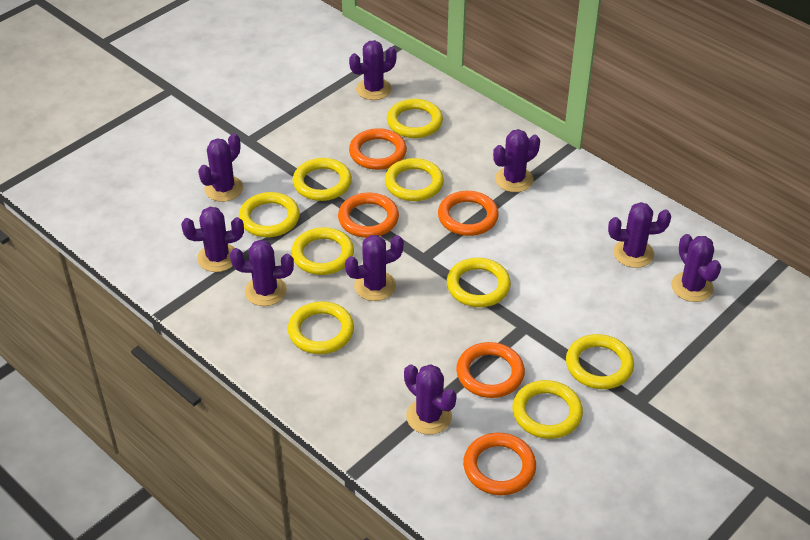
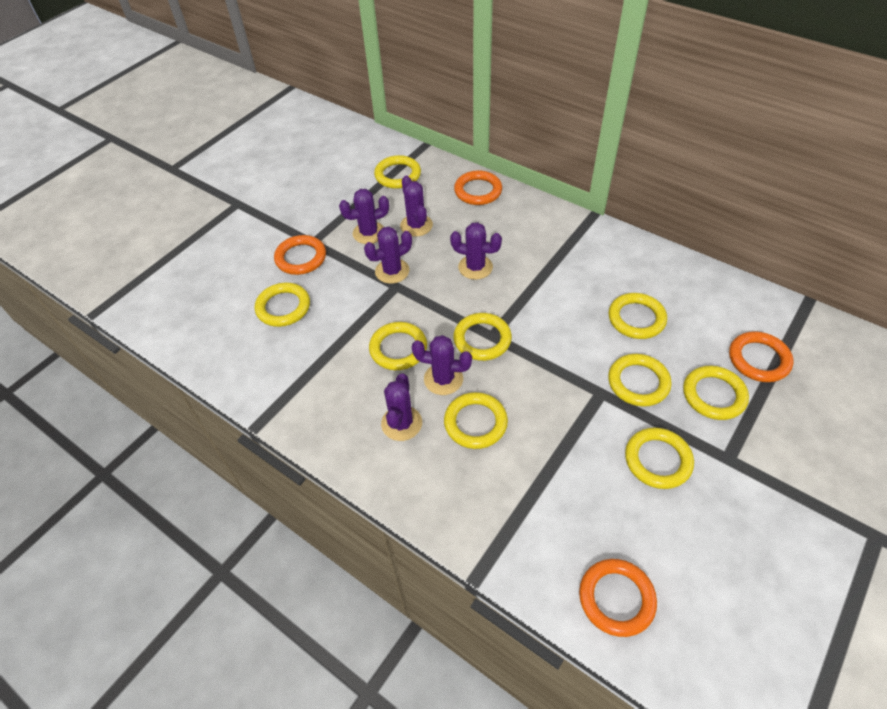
orange ring: [338,192,399,238] [349,128,407,170] [438,191,499,236] [456,342,525,398] [463,433,536,495] = 5 -> [274,235,326,275] [454,170,502,205] [579,559,657,637] [729,331,793,382] = 4
purple cactus: [181,207,244,272] [198,133,243,202] [230,240,294,306] [345,235,404,301] [349,40,397,100] [404,364,457,435] [493,129,540,192] [608,202,671,268] [671,234,721,302] = 9 -> [339,189,389,244] [364,227,412,284] [381,373,422,441] [400,176,433,237] [412,335,472,395] [450,222,502,280] = 6

